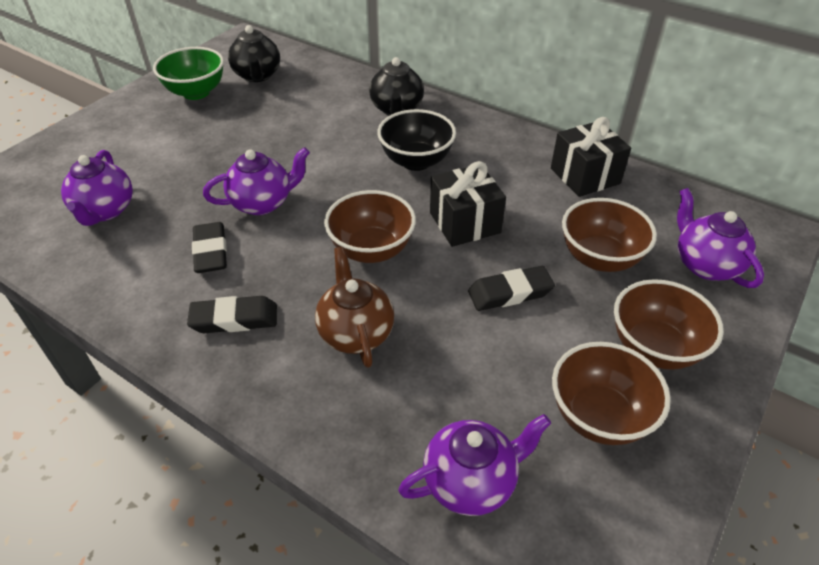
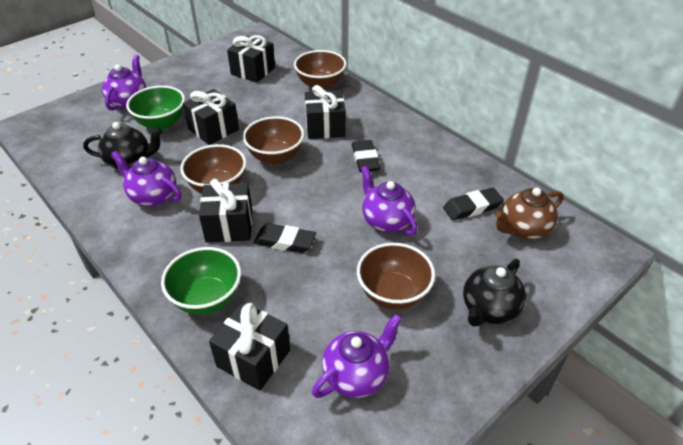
black bowl: [377,109,456,171] = 1 -> none = 0
black gift: [430,161,506,247] [551,117,631,197] = 2 -> [183,89,239,145] [199,179,252,243] [209,302,290,391] [227,35,275,83] [305,85,346,139] = 5
green bowl: [153,47,224,100] = 1 -> [126,85,185,130] [161,247,241,315] = 2

